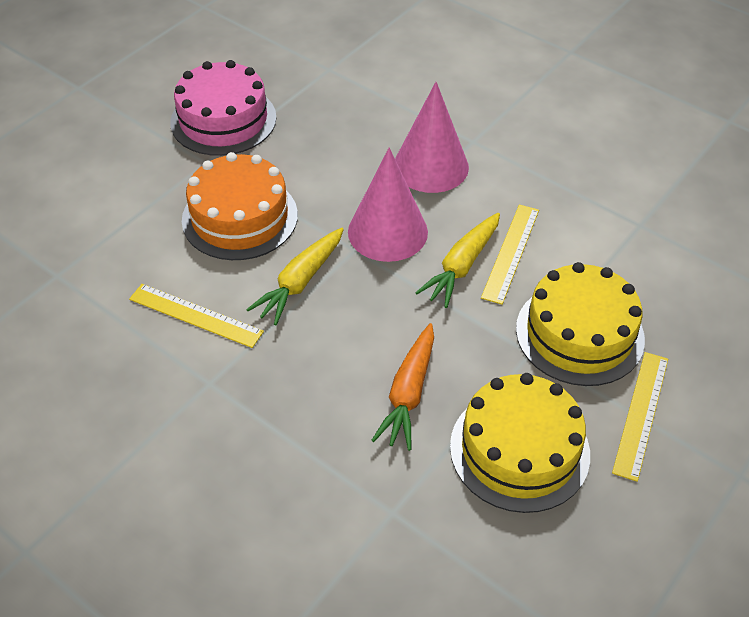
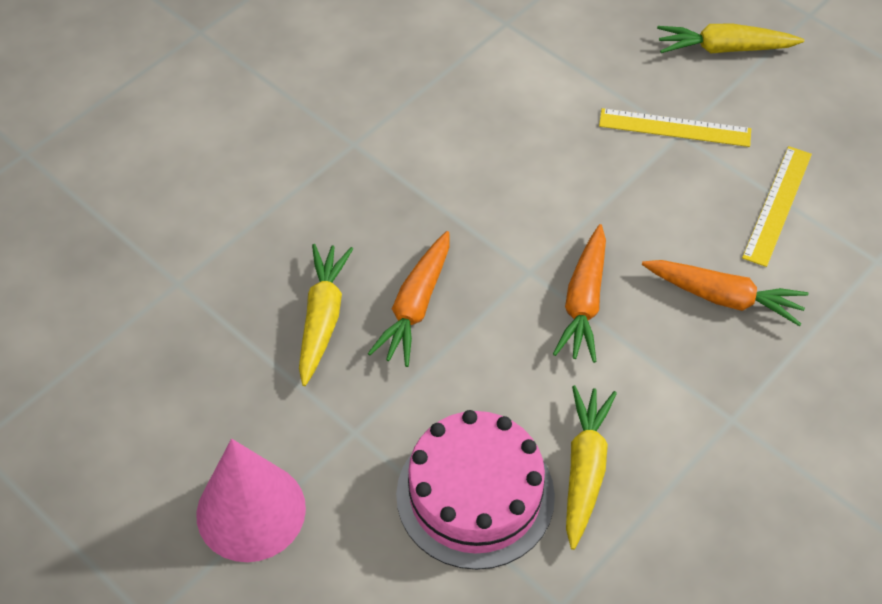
orange cake: [182,152,298,260] = 1 -> none = 0
orange carrot: [371,323,434,451] = 1 -> [368,231,449,367] [553,224,606,363] [642,260,809,326] = 3
pink cone: [348,147,428,262] [395,82,469,193] = 2 -> [196,439,306,562] = 1
yellow cake: [450,373,590,513] [516,262,645,386] = 2 -> none = 0
yellow carrot: [246,228,344,325] [415,213,500,308] = 2 -> [299,244,353,386] [566,385,617,550] [657,24,804,53] = 3
yellow ruler: [129,284,264,348] [481,204,539,305] [612,352,668,482] = 3 -> [599,108,751,147] [742,146,812,267] = 2

